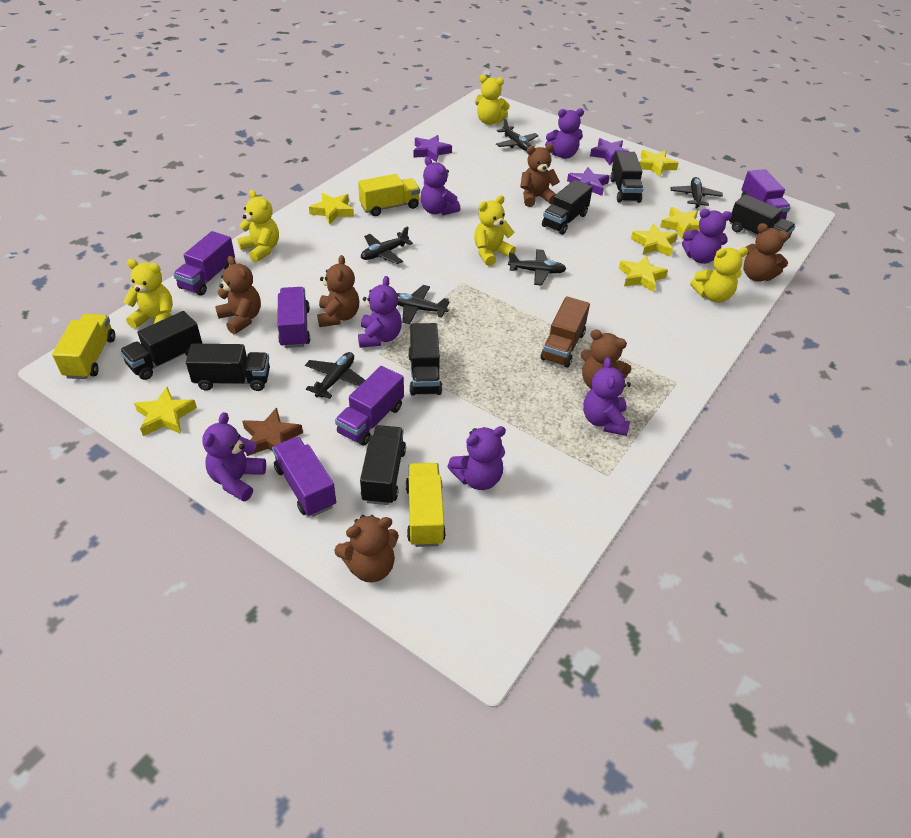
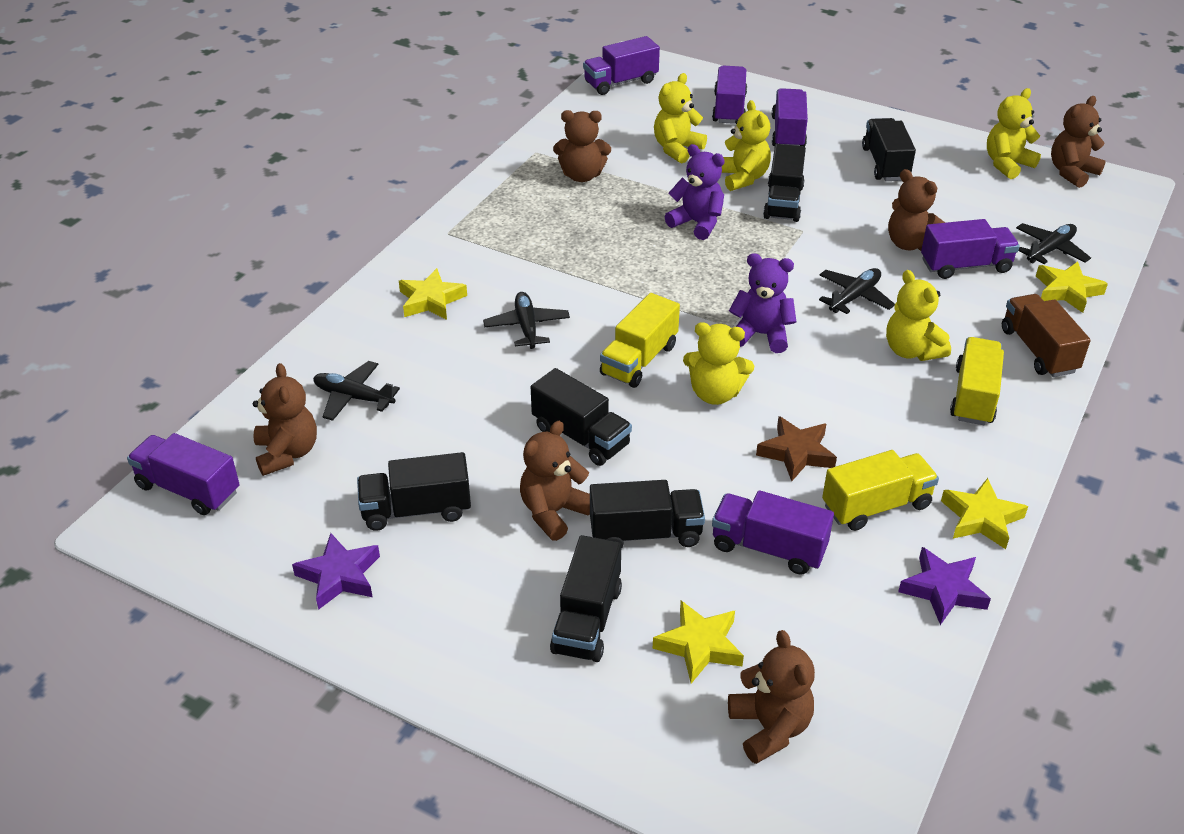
black plane: [305,352,365,399] [361,226,413,264] [397,285,450,324] [496,118,539,151] [508,249,567,286] [671,177,723,208] = 6 -> [313,361,400,421] [483,292,570,349] [819,268,895,314] [1016,223,1091,264] = 4
black truck: [120,311,202,380] [186,344,270,391] [360,425,406,505] [408,323,442,396] [542,180,593,235] [610,151,644,203] [729,194,796,242] = 7 -> [357,452,471,531] [531,368,632,466] [550,535,622,662] [590,480,705,548] [763,144,806,222] [862,118,916,181] = 6
purple star: [413,135,452,162] [567,167,610,196] [590,138,630,165] = 3 -> [292,533,380,610] [898,547,991,625] = 2
purple teddy bear: [202,412,266,501] [358,276,402,348] [420,157,460,215] [447,426,506,490] [545,108,584,159] [583,357,631,436] [682,209,732,264] = 7 -> [665,144,725,240] [729,253,796,353] = 2
purple truck: [173,231,235,296] [272,436,336,517] [277,287,310,348] [335,366,404,446] [741,169,791,220] = 5 -> [127,433,240,515] [583,36,660,95] [712,66,747,124] [712,490,834,575] [772,88,808,146] [921,219,1020,279] = 6
yellow star: [134,387,197,436] [309,193,354,225] [619,256,668,292] [631,223,678,257] [639,150,679,177] [660,207,700,239] = 6 -> [399,268,467,320] [653,601,744,683] [941,478,1028,549] [1036,262,1108,313] = 4

